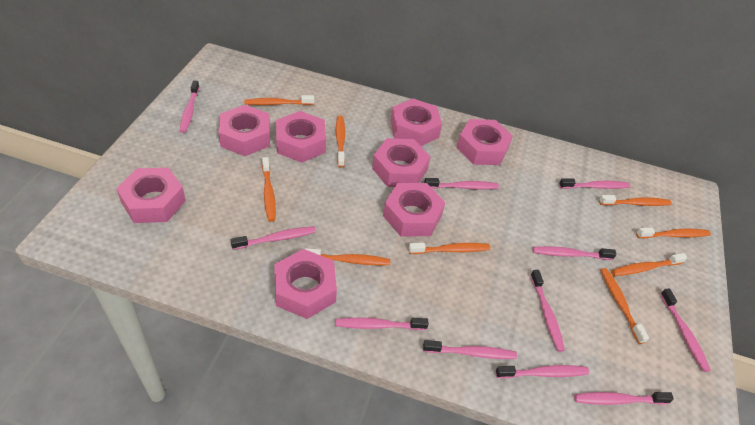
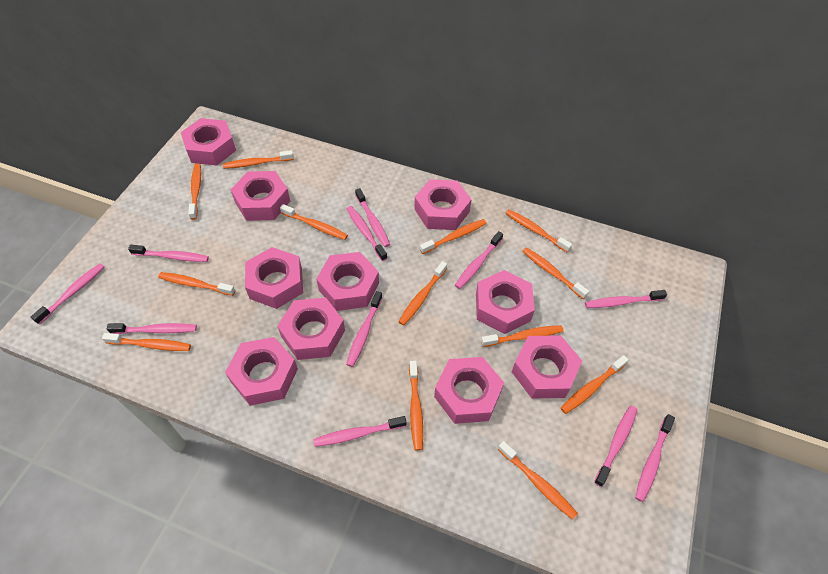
orange toothbrush: [244,95,314,105] [262,157,276,222] [305,248,390,265] [336,115,345,167] [409,243,490,254] [599,195,672,206] [600,268,649,344] [611,253,687,276] [636,228,711,238] = 9 -> [102,333,191,351] [158,272,235,296] [188,164,201,220] [223,150,294,169] [280,204,348,240] [398,261,447,325] [409,361,423,450] [420,219,487,254] [481,325,564,347] [498,441,578,520] [505,209,572,253] [522,247,589,299] [561,355,628,414] = 13
pink nut: [116,168,186,223] [218,105,270,156] [274,249,337,319] [276,111,326,163] [372,138,431,187] [383,183,445,237] [391,98,442,146] [457,119,513,165] = 8 -> [181,118,236,165] [225,337,298,406] [231,171,290,221] [245,247,303,309] [277,298,345,360] [316,252,379,311] [414,179,471,230] [434,357,504,424] [476,270,535,334] [512,335,582,399] = 10

